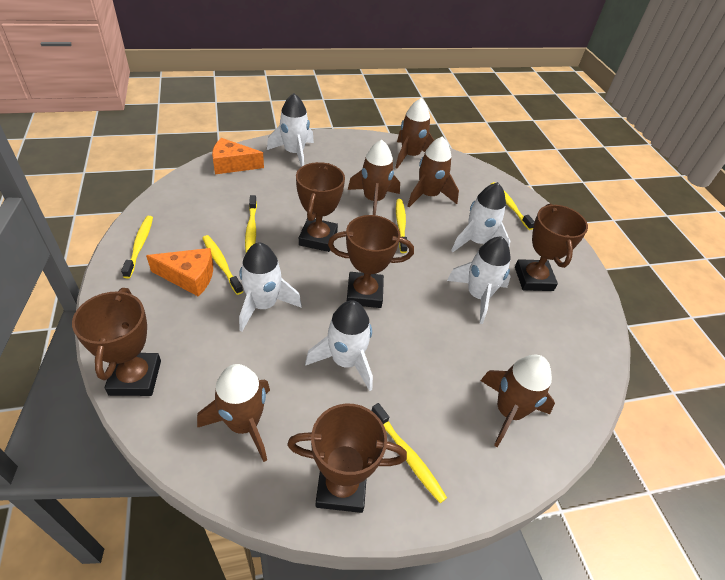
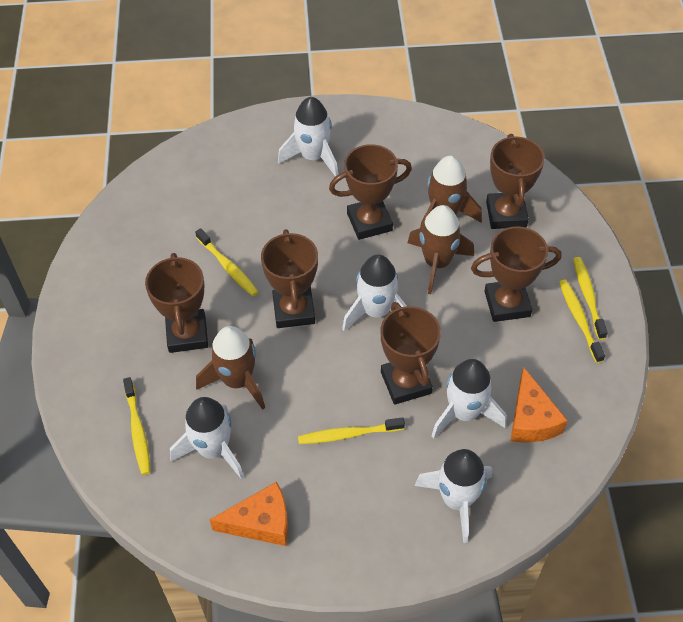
brown rocket: [197,364,270,462] [348,140,400,215] [395,98,434,169] [407,136,459,207] [480,355,555,447] = 5 -> [196,326,265,410] [407,205,474,294] [420,156,482,228] = 3
brown trophy: [72,288,161,396] [287,404,407,513] [296,162,345,252] [328,215,414,308] [515,204,588,291] = 5 -> [145,253,208,353] [261,229,318,328] [329,144,412,240] [381,302,441,405] [471,226,562,322] [486,134,545,229] = 6
yellow toothbrush: [121,216,153,279] [202,235,243,295] [245,195,257,253] [372,403,447,503] [396,199,408,253] [491,182,535,230] = 6 -> [123,377,150,475] [195,228,258,296] [298,417,405,444] [559,280,605,363] [574,257,608,340] = 5

